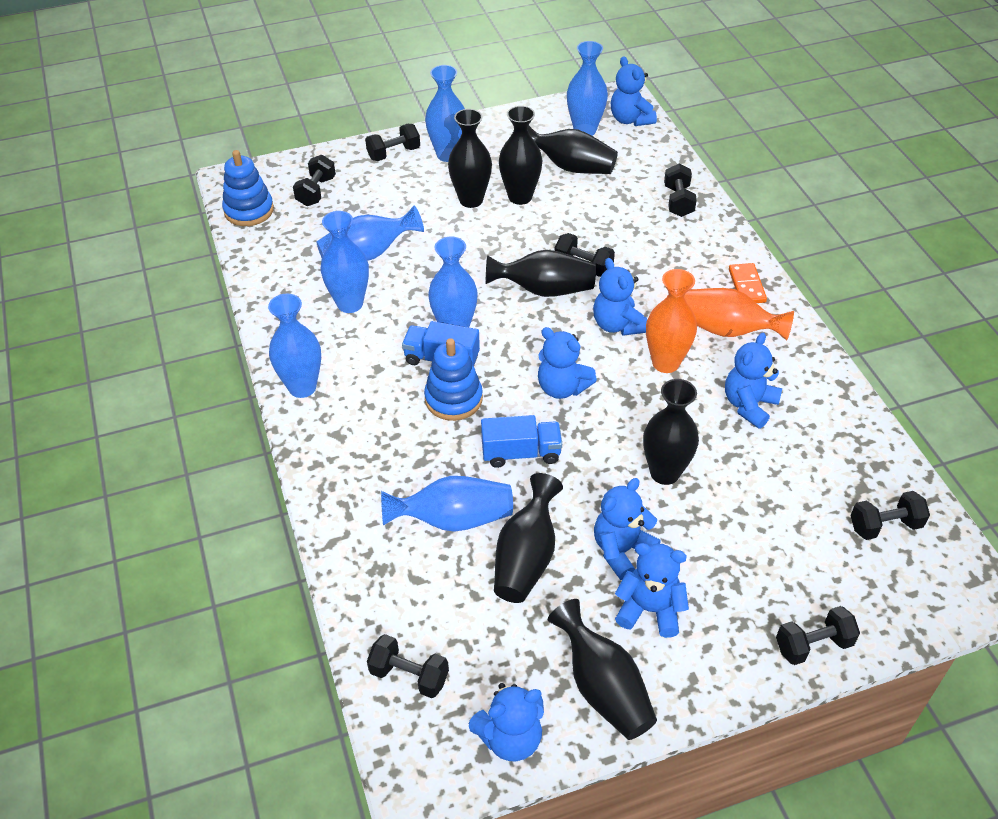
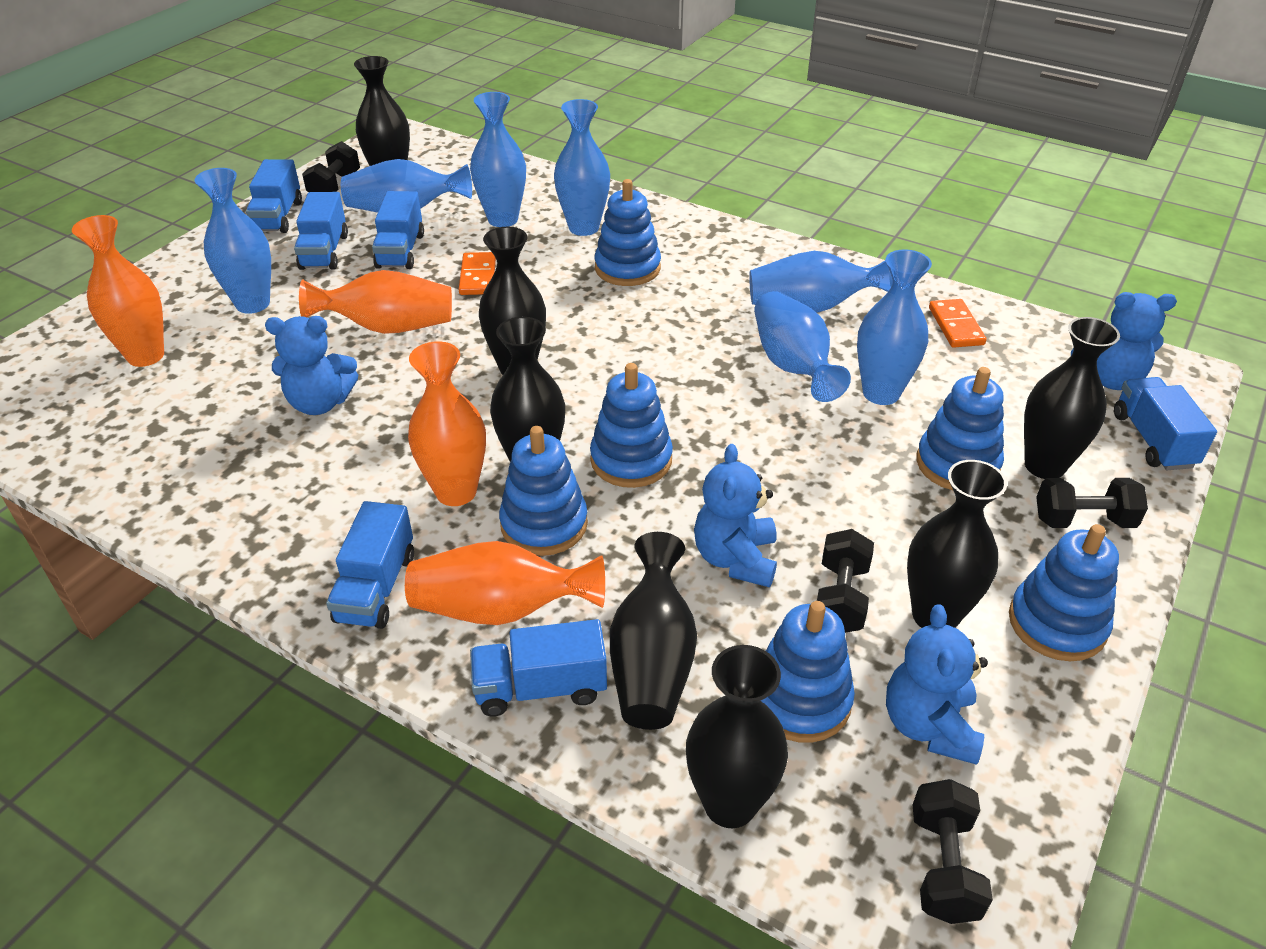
black dumbbell: [293,155,336,206] [365,124,420,161] [367,634,449,698] [554,233,615,277] [664,164,697,217] [776,606,860,665] [850,491,930,540] = 7 -> [302,141,360,192] [817,529,874,633] [913,779,993,924] [1036,478,1148,528] = 4
blue stacking toy: [222,150,274,226] [424,338,483,421] = 2 -> [499,426,588,556] [590,363,673,488] [595,179,661,286] [761,601,855,743] [916,367,1004,490] [1009,524,1119,661] = 6
blue teddy bear: [469,683,544,761] [538,327,597,399] [593,258,647,336] [594,478,661,580] [611,56,657,126] [615,543,689,638] [725,333,782,429] = 7 -> [265,316,358,415] [694,444,777,587] [886,604,988,765] [1071,292,1177,390] = 4
blue truck: [402,321,480,366] [481,415,562,468] = 2 -> [246,159,302,233] [294,192,348,270] [326,501,414,629] [372,191,424,269] [470,619,607,717] [1114,377,1217,470] = 6
orange domino: [729,263,767,303] = 1 -> [459,252,496,295] [929,299,986,348] = 2
orange vase: [646,269,697,373] [684,288,794,340] = 2 -> [72,215,164,367] [299,270,452,334] [405,541,605,625] [408,341,486,506] = 4

